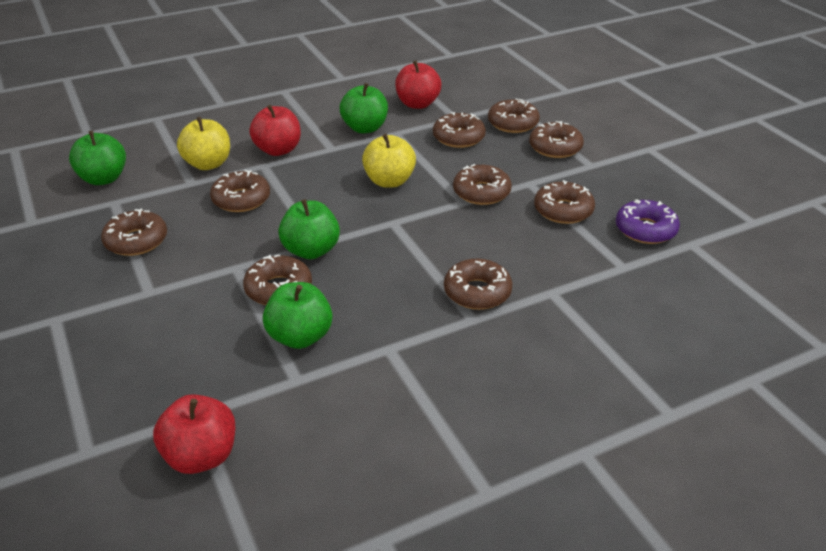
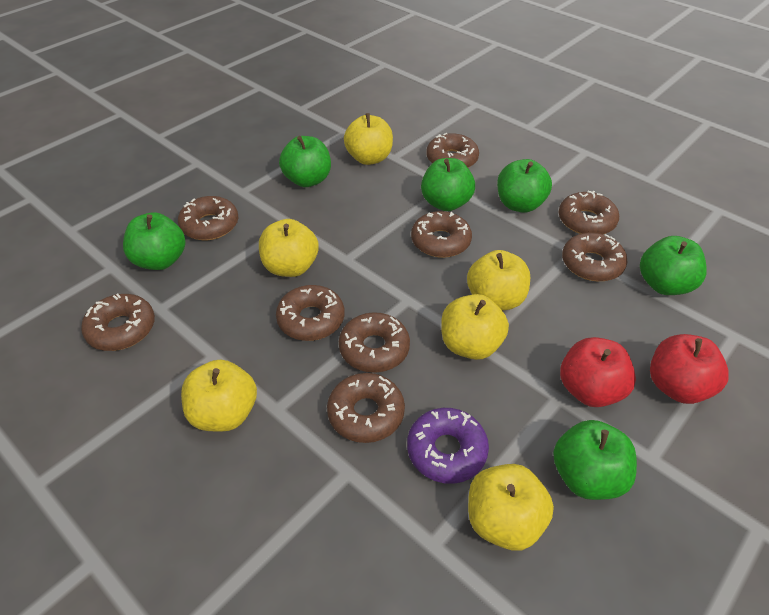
green apple: [69,131,126,185] [263,282,332,349] [278,199,340,259] [340,83,388,133] = 4 -> [123,212,186,270] [279,136,331,187] [421,158,475,211] [497,159,552,213] [553,420,637,500] [640,236,707,295] = 6
red apple: [153,394,236,474] [249,105,301,156] [395,60,441,109] = 3 -> [560,337,636,407] [650,334,729,404] = 2
yellow apple: [177,117,230,170] [362,134,416,188] = 2 -> [181,360,257,431] [259,219,319,277] [344,113,393,165] [441,294,509,360] [467,250,530,311] [468,464,554,551] = 6

